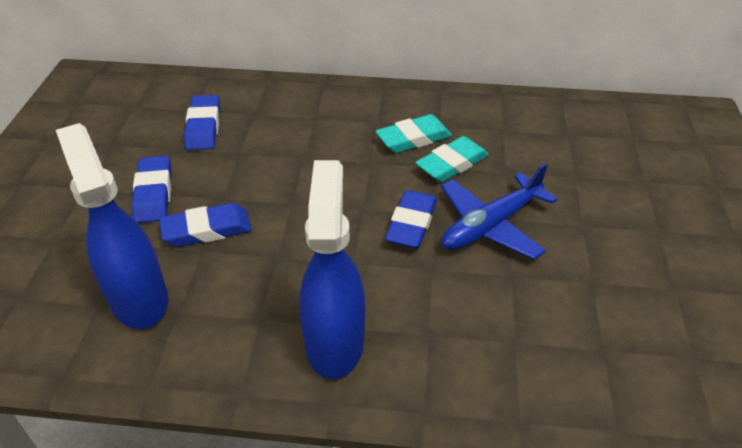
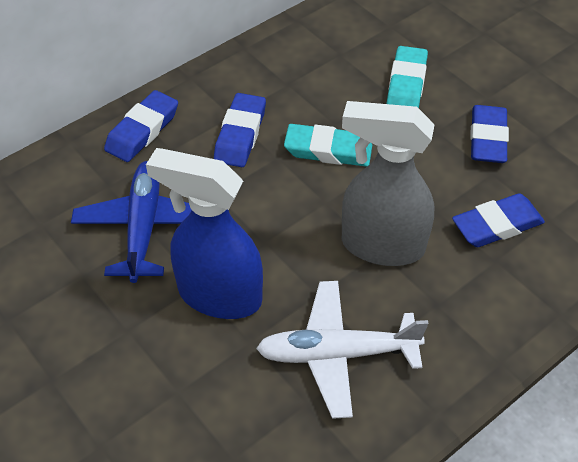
blue spray bottle: [56,123,168,329] [300,160,365,379] = 2 -> [146,148,263,319] = 1
grey spray bottle: none = 0 -> [342,101,435,266] = 1
white plane: none = 0 -> [256,281,428,419] = 1

